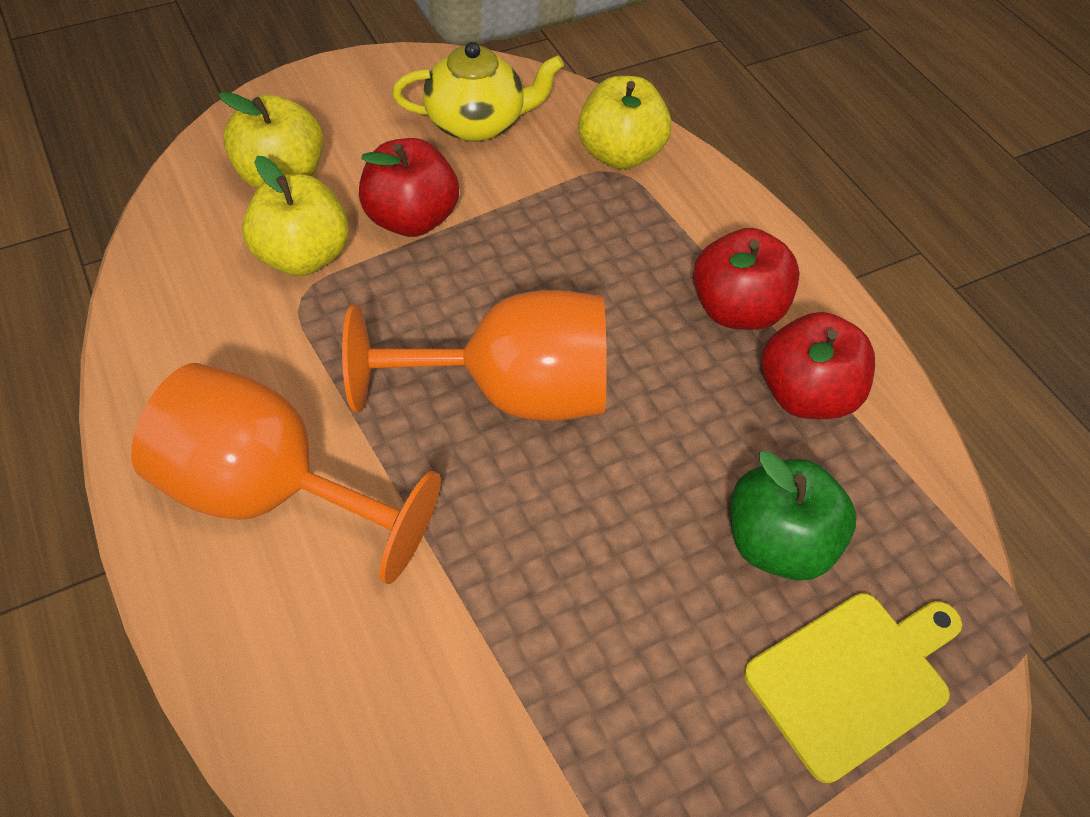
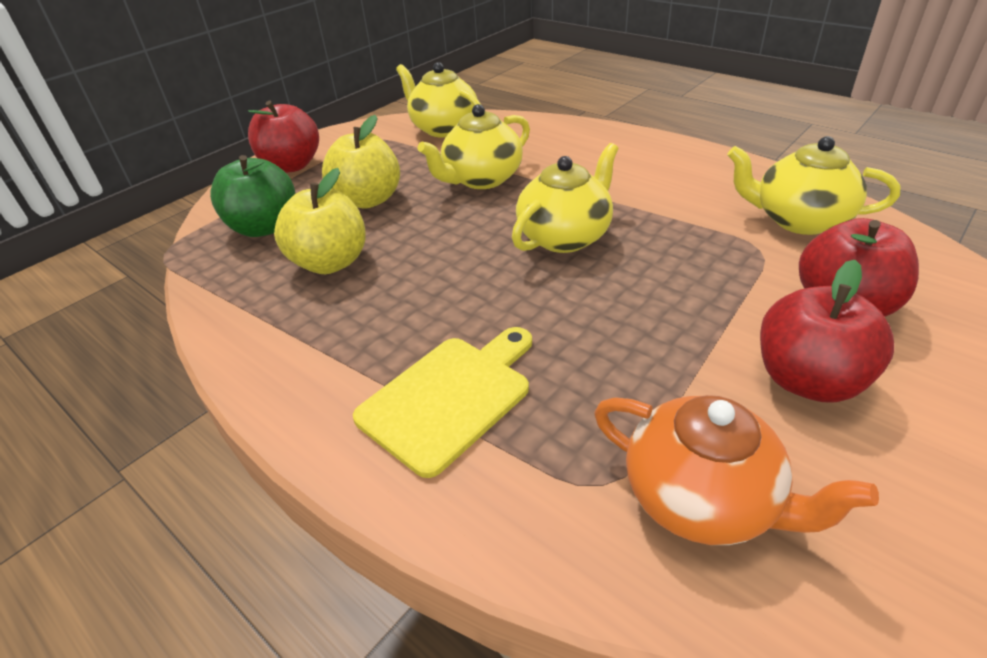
orange goblet: [131,363,441,584] [342,290,607,421] = 2 -> none = 0
orange teapot: none = 0 -> [594,395,879,545] = 1
yellow apple: [219,92,323,189] [242,156,349,276] [578,76,671,169] = 3 -> [274,168,366,274] [322,115,400,208] = 2
yellow teapot: [392,42,564,142] = 1 -> [396,62,481,137] [417,104,530,189] [512,143,618,253] [727,136,900,235] = 4

